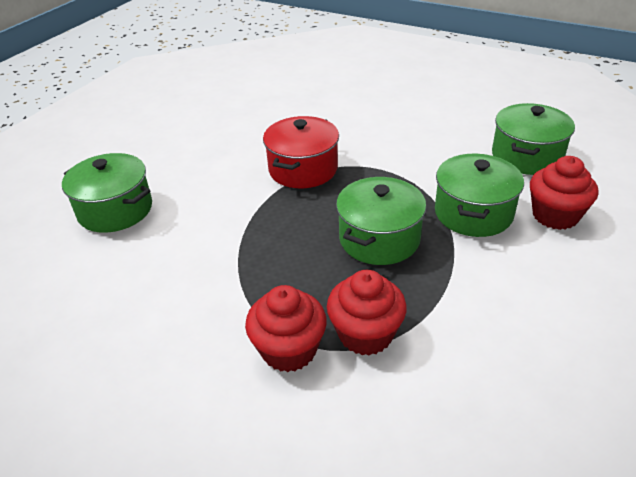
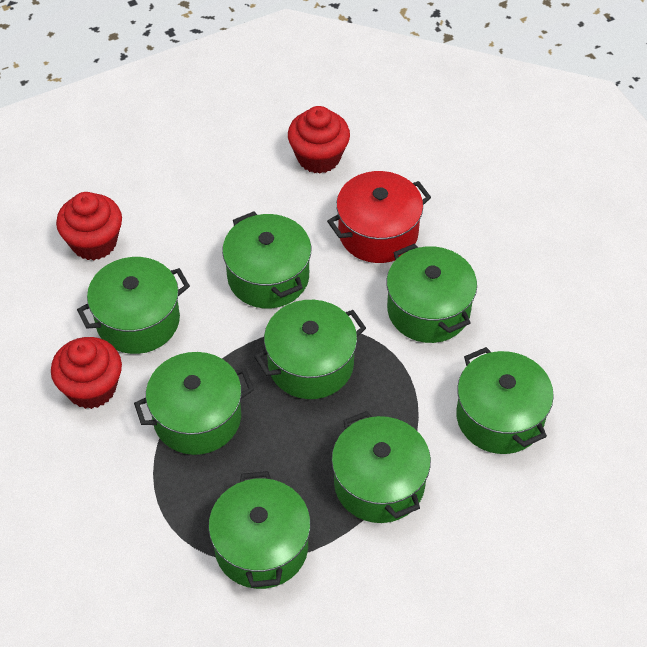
green pot: [62,153,152,233] [336,177,426,265] [435,154,524,237] [492,103,575,175] = 4 -> [77,257,190,354] [134,352,254,455] [208,471,311,589] [222,212,311,309] [254,300,366,399] [332,411,431,523] [386,243,477,343] [456,347,554,454] = 8

